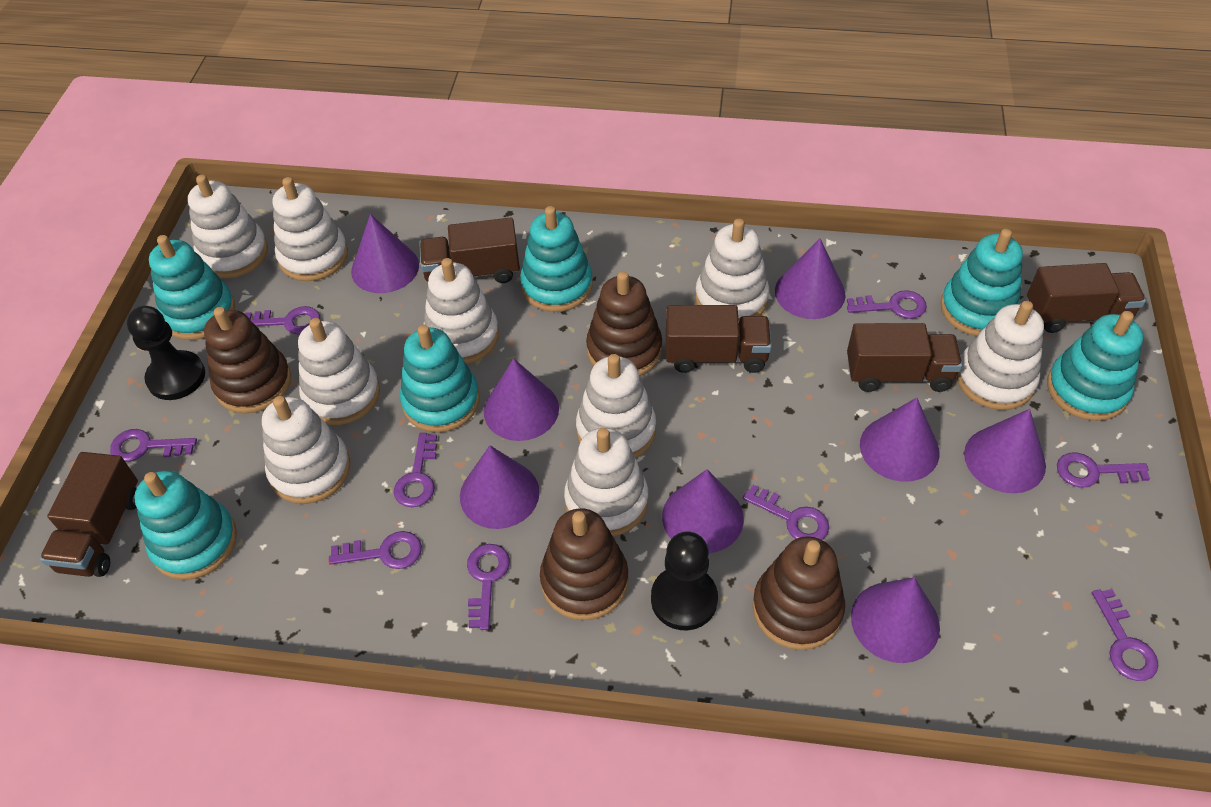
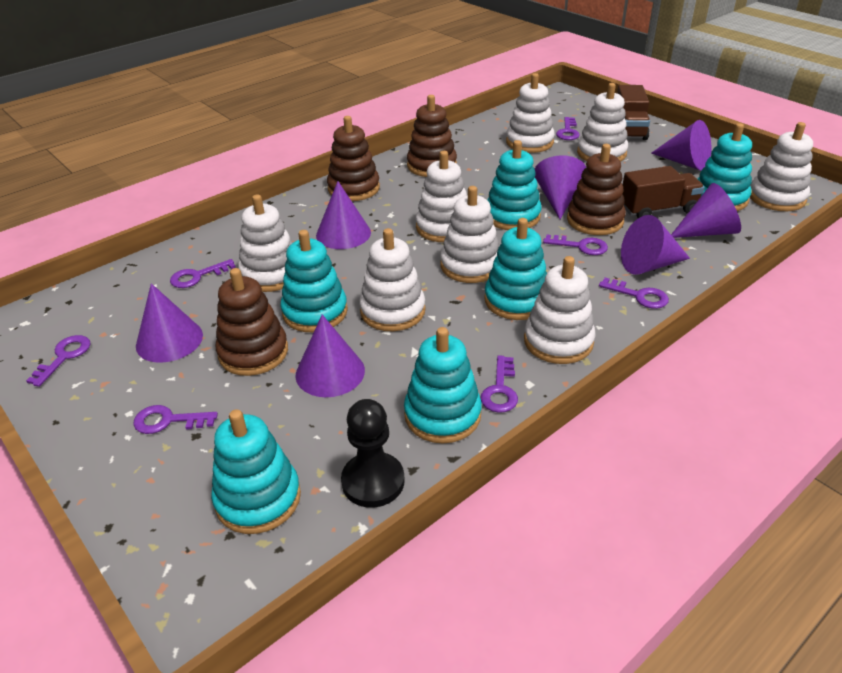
black pawn: [127,306,205,400] [651,532,718,630] = 2 -> [341,399,404,508] = 1
brown truck: [40,452,138,577] [419,218,520,283] [666,305,772,373] [847,323,963,392] [1027,263,1146,333] = 5 -> [617,85,650,140] [623,166,705,218] = 2
purple cone: [351,214,419,293] [460,445,540,529] [484,358,559,441] [662,469,744,553] [775,238,846,319] [851,577,940,663] [860,398,939,482] [964,409,1046,493] = 8 -> [136,283,203,363] [295,314,365,397] [316,181,371,249] [535,155,586,219] [621,215,690,275] [651,120,711,171] [671,183,741,238] = 7
purple key: [110,429,197,462] [245,306,320,335] [329,531,422,569] [394,433,437,507] [467,544,510,630] [743,485,829,540] [847,290,927,319] [1057,452,1150,488] [1092,589,1158,681] = 9 -> [26,335,91,387] [133,405,218,434] [170,259,236,288] [481,355,518,413] [543,235,608,255] [556,117,580,140] [599,278,669,309] = 7
white stacking toy: [188,175,268,278] [262,396,350,504] [273,177,348,281] [298,318,380,425] [424,258,499,364] [564,428,648,536] [576,354,656,458] [695,219,769,320] [956,301,1044,410] = 9 -> [238,194,292,292] [359,228,426,331] [416,151,467,242] [440,186,499,283] [506,73,555,153] [524,256,596,364] [577,83,628,162] [750,122,813,211] = 8

